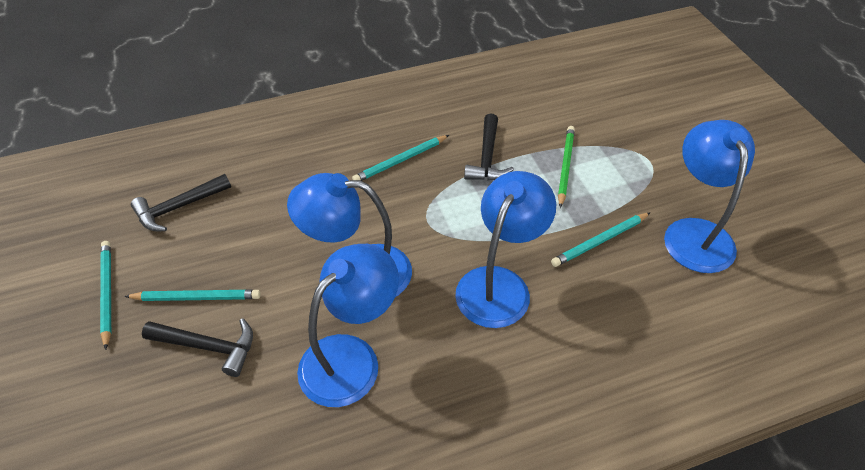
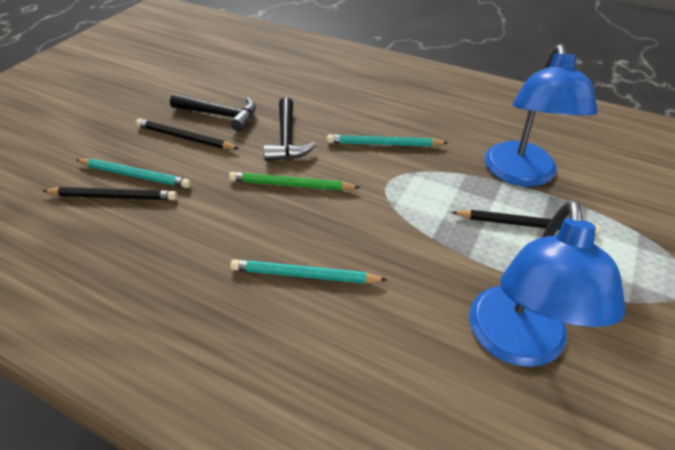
black hammer: [131,174,231,231] [142,318,253,377] [464,114,514,181] = 3 -> [170,93,256,132] [263,97,316,161] = 2
black pencil: none = 0 -> [43,187,177,200] [136,119,239,149] [451,210,600,234] = 3
blue lamp: [287,173,412,297] [297,244,399,407] [455,171,556,328] [664,120,755,273] = 4 -> [469,200,625,367] [485,44,598,187] = 2
turquoise pencil: [100,241,111,350] [124,290,261,301] [352,135,449,181] [551,212,651,267] = 4 -> [77,159,191,188] [230,259,387,284] [327,135,448,146] = 3

